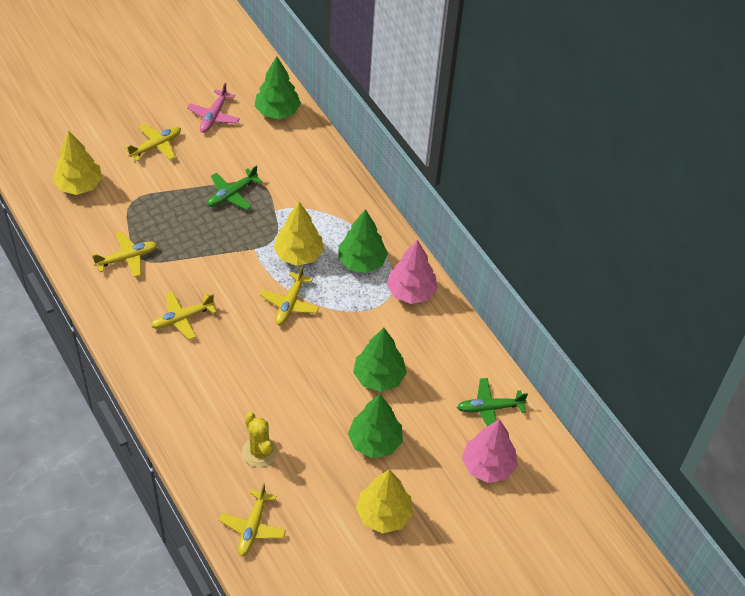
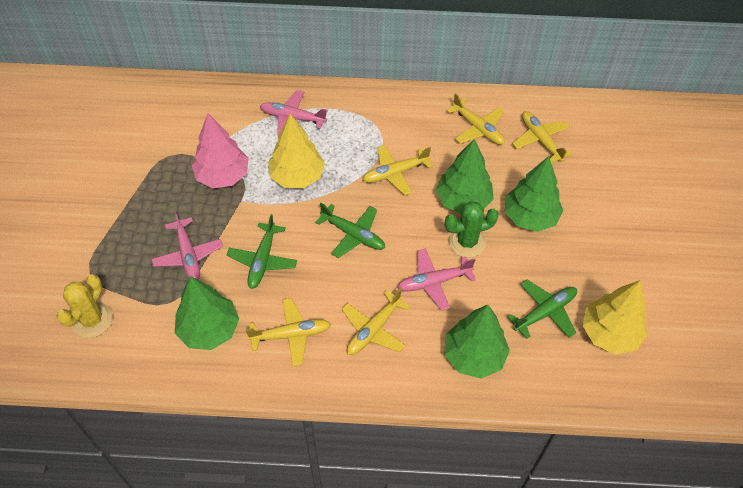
green cactus: none = 0 -> [445,201,499,258] = 1
green plane: [207,166,263,210] [457,378,528,426] = 2 -> [226,214,297,289] [315,203,385,258] [507,280,577,339] = 3
pink plane: [187,83,240,133] = 1 -> [152,210,223,280] [260,90,328,136] [397,249,476,311] = 3
pink tree: [387,240,438,304] [462,419,518,483] = 2 -> [192,113,249,188] = 1
yellow tree: [53,130,102,195] [273,202,324,266] [356,470,413,533] = 3 -> [268,113,325,188] [582,280,648,354] = 2

